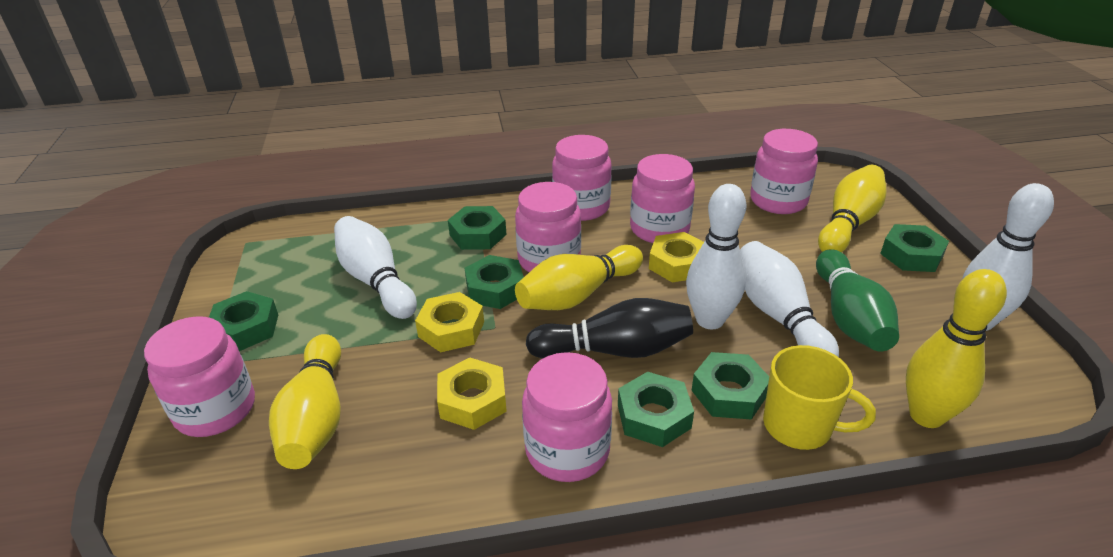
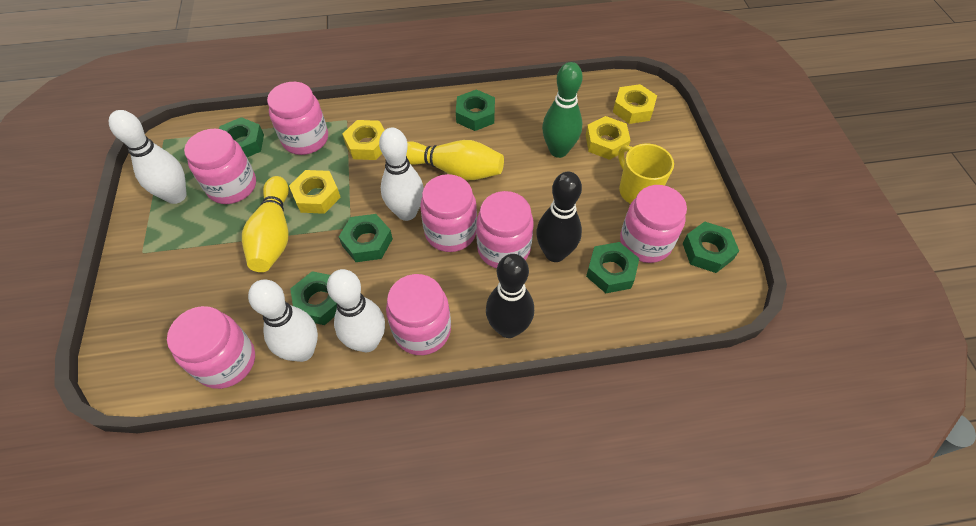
black bowling pin: [526,298,693,358] = 1 -> [486,254,534,338] [536,172,582,262] = 2
pink jar: [144,316,255,437] [515,182,581,272] [522,352,612,482] [552,135,612,221] [630,154,695,243] [750,129,818,214] = 6 -> [167,306,255,389] [184,129,256,204] [267,82,328,155] [386,274,451,355] [420,174,477,252] [476,191,534,268] [620,185,687,263] = 7
yellow bowling pin: [269,334,341,469] [515,245,643,310] [818,165,886,252] [906,269,1007,428] = 4 -> [242,176,289,272] [406,140,504,180] = 2
yellow nut: [415,292,484,352] [437,357,507,430] [649,232,704,282] = 3 -> [289,170,341,214] [342,120,385,160] [586,116,631,160] [613,84,657,124] = 4

